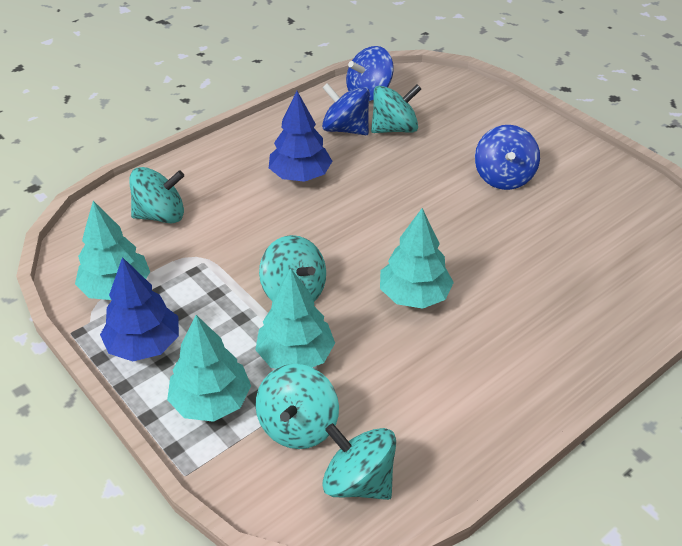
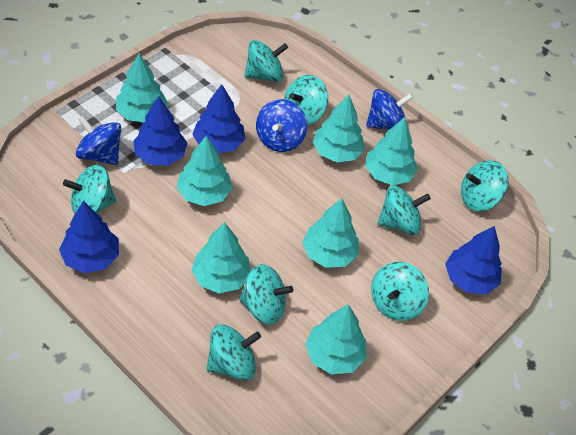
blue tree: [100,257,179,361] [269,91,332,182] = 2 -> [59,201,119,273] [133,96,187,165] [192,84,245,153] [445,226,502,294] = 4
turquoise spinning top: [129,167,184,223] [255,364,339,449] [259,235,326,302] [322,423,396,500] [371,84,421,133] = 5 -> [63,164,116,214] [207,324,261,381] [239,264,293,325] [244,40,288,82] [284,75,328,125] [371,262,429,321] [378,185,431,235] [461,160,509,211] = 8
turquoise tree: [75,201,150,300] [167,315,251,422] [256,268,335,369] [380,208,454,309] = 4 -> [116,54,168,122] [177,136,232,206] [191,222,250,293] [303,199,359,268] [305,304,366,374] [313,94,365,162] [365,117,418,185] = 7

